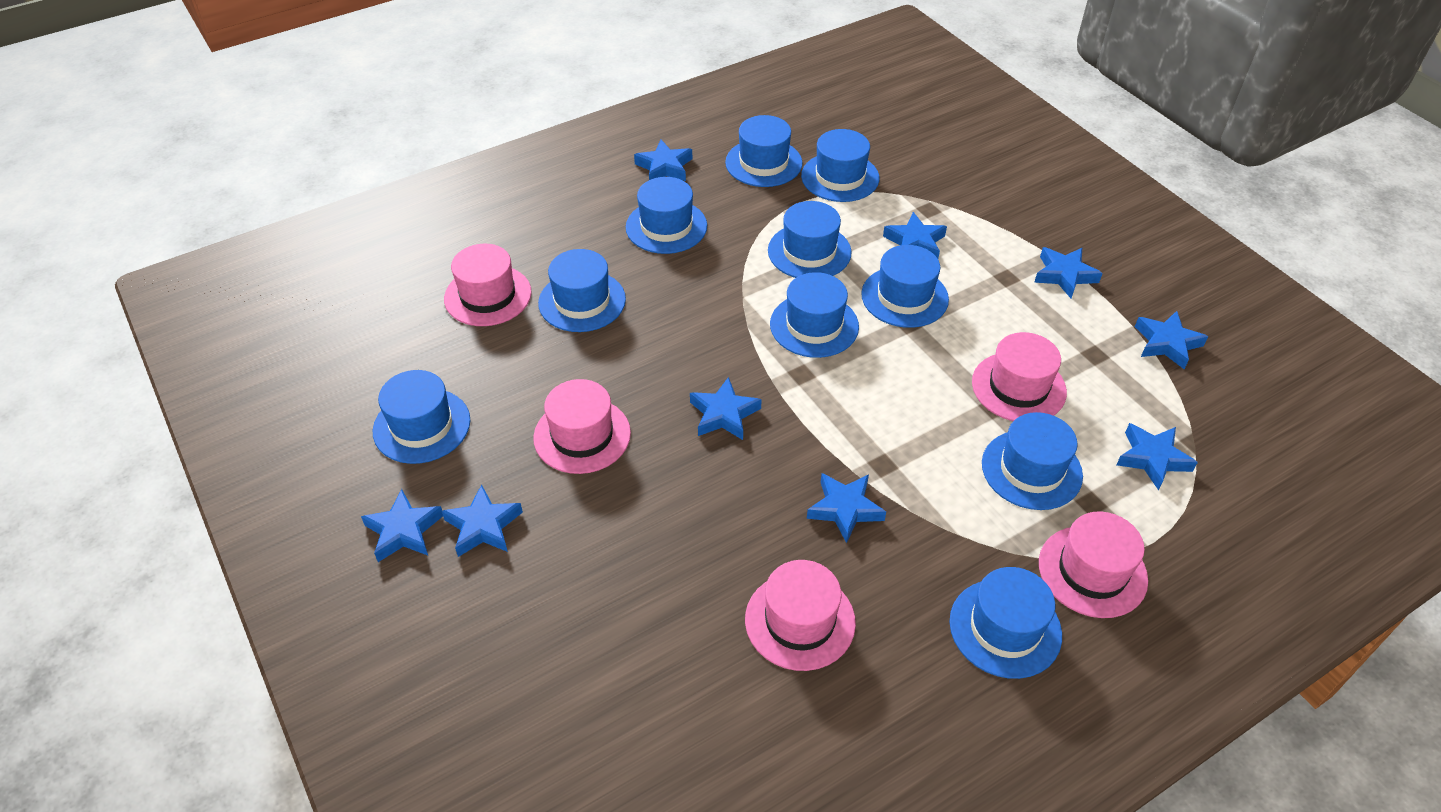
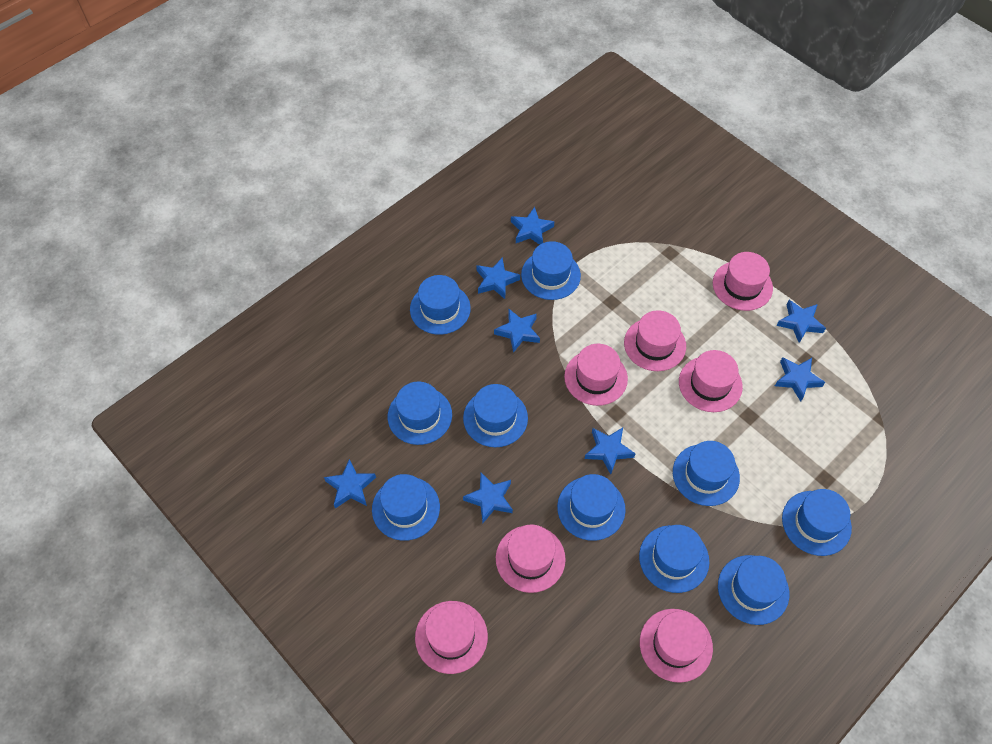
blue star: [361,489,443,562] [442,484,523,557] [634,140,692,181] [690,377,762,440] [807,473,886,543] [883,212,947,258] [1034,247,1103,298] [1117,423,1198,490] [1135,311,1208,369] = 9 -> [324,459,376,508] [463,473,513,523] [476,258,520,299] [494,309,540,353] [511,207,554,245] [585,427,636,474] [775,357,825,402] [776,300,826,343] = 8
pink hat: [444,244,532,326] [533,379,631,474] [745,560,856,671] [972,332,1067,421] [1039,511,1148,618] = 5 -> [415,601,488,674] [496,524,566,593] [564,344,628,406] [624,310,686,371] [640,609,713,683] [679,350,743,412] [713,252,773,311] = 7

